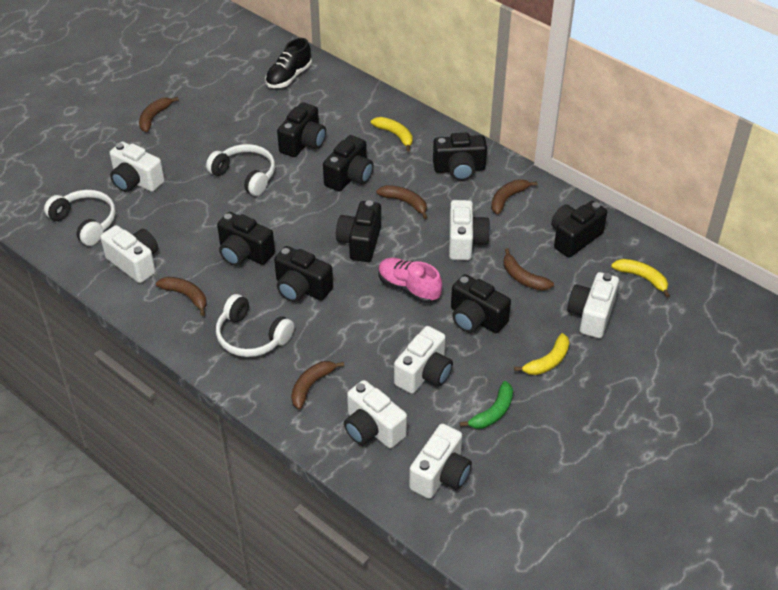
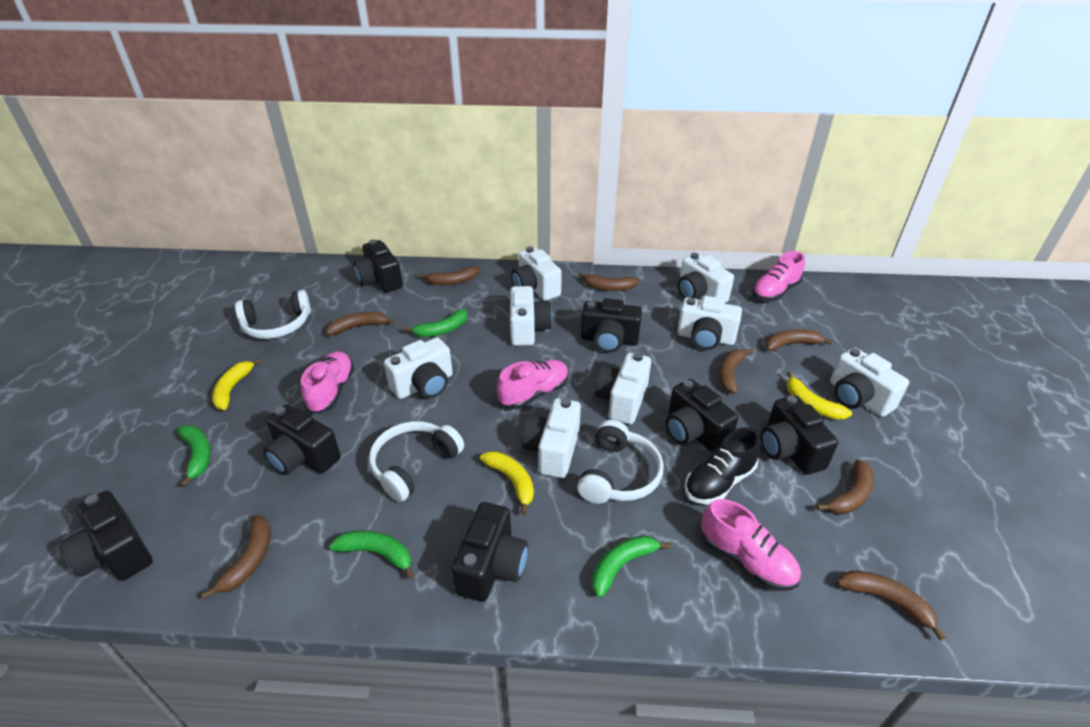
black camera: [217,212,275,266] [274,246,333,302] [277,102,326,157] [323,135,374,192] [336,200,381,262] [433,133,487,181] [451,274,511,333] [551,201,607,258] = 8 -> [59,491,153,581] [263,404,341,475] [353,239,403,293] [452,502,528,602] [581,298,642,352] [666,379,738,453] [761,395,838,475] = 7
brown banana: [139,97,179,132] [156,277,207,316] [291,361,344,409] [376,185,427,219] [491,179,537,214] [504,248,554,291] = 6 -> [202,515,271,599] [326,312,395,335] [419,266,479,285] [578,272,639,291] [719,348,754,394] [765,329,833,351] [816,459,874,514] [837,570,946,641] = 8
green banana: [459,381,513,429] = 1 -> [177,425,211,487] [329,531,414,579] [404,309,468,337] [592,535,671,598] = 4
pink shoe: [379,258,442,303] = 1 -> [301,351,355,414] [497,360,569,409] [701,499,801,591] [752,251,805,301] = 4
white camera: [100,225,158,283] [109,141,165,192] [344,380,407,448] [394,326,453,394] [409,424,472,499] [449,200,490,260] [567,272,619,338] = 7 -> [384,337,453,399] [510,286,552,346] [511,247,562,301] [522,398,581,478] [595,352,651,424] [677,296,742,350] [678,253,734,303] [830,348,909,417] = 8

